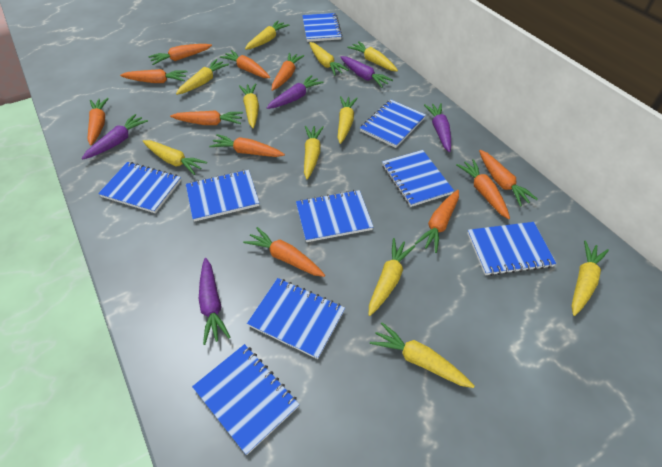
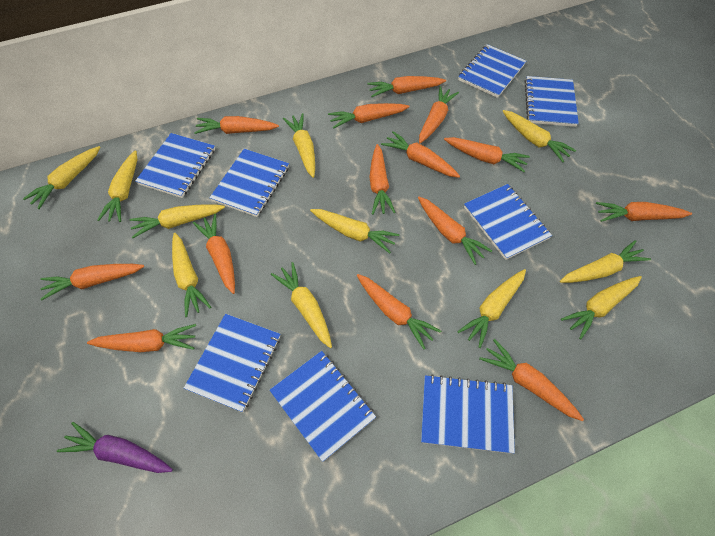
blue notebook: [98,162,181,213] [186,170,259,222] [192,344,299,455] [247,278,345,359] [296,190,373,242] [302,13,342,42] [360,99,426,148] [382,150,454,207] [467,222,556,276] = 9 -> [135,133,215,198] [184,314,281,413] [209,149,289,217] [270,351,376,462] [421,374,515,454] [458,44,526,98] [464,184,552,260] [525,76,579,127] = 8
orange carrot: [88,98,109,146] [120,69,188,83] [148,44,212,65] [170,110,243,125] [209,134,285,157] [220,50,270,78] [243,227,325,277] [272,53,304,91] [415,190,459,253] [456,159,510,219] [479,150,537,207] = 11 -> [40,264,144,301] [87,324,196,352] [193,214,235,294] [194,116,279,134] [328,103,409,129] [357,274,441,350] [367,76,446,97] [369,144,396,215] [381,131,460,178] [418,197,492,265] [419,86,459,143] [444,137,530,172] [480,339,584,421] [596,202,692,222] = 14
purple carrot: [82,114,148,159] [199,258,231,345] [267,75,324,109] [340,56,393,88] [424,103,451,152] = 5 -> [57,422,173,473] = 1

